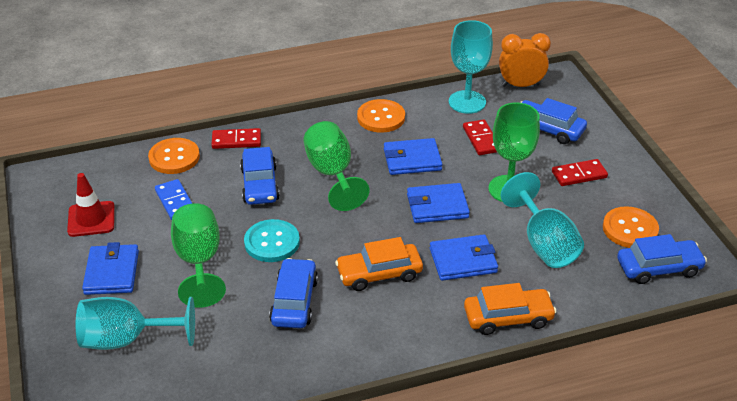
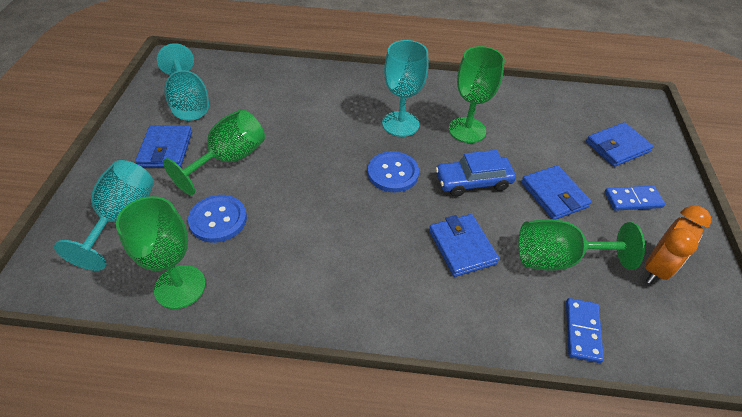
blue button: none = 0 -> [188,195,247,243] [368,151,419,193] = 2
blue car: [240,147,280,205] [269,258,318,328] [520,98,587,144] [617,234,707,284] = 4 -> [435,150,516,197] = 1
blue domino: [155,179,193,220] = 1 -> [566,298,604,363] [605,186,665,211] = 2
green goblet: [171,203,226,308] [303,121,370,211] [489,102,540,202] = 3 -> [116,196,206,309] [163,109,265,195] [449,46,505,143] [518,219,645,271] = 4
orange button: [148,138,200,174] [357,99,405,133] [603,206,659,248] = 3 -> none = 0
orange car: [335,237,423,291] [464,283,557,335] = 2 -> none = 0
red domino: [211,128,261,149] [463,119,497,155] [552,159,608,186] = 3 -> none = 0
red traffic cone: [67,173,115,237] = 1 -> none = 0
turquoise button: [244,219,300,262] = 1 -> none = 0

